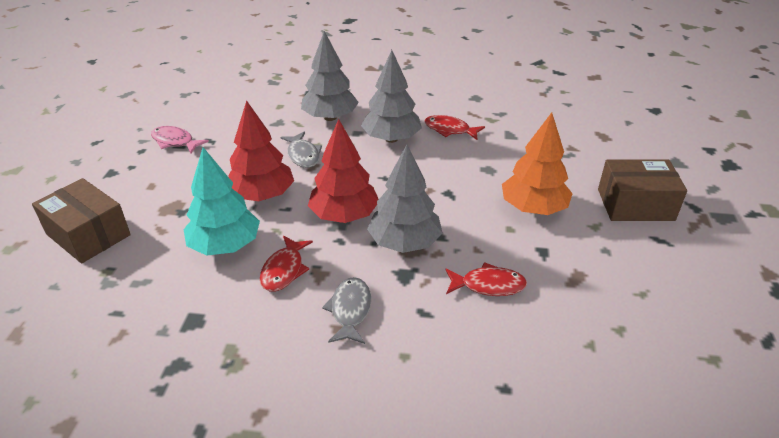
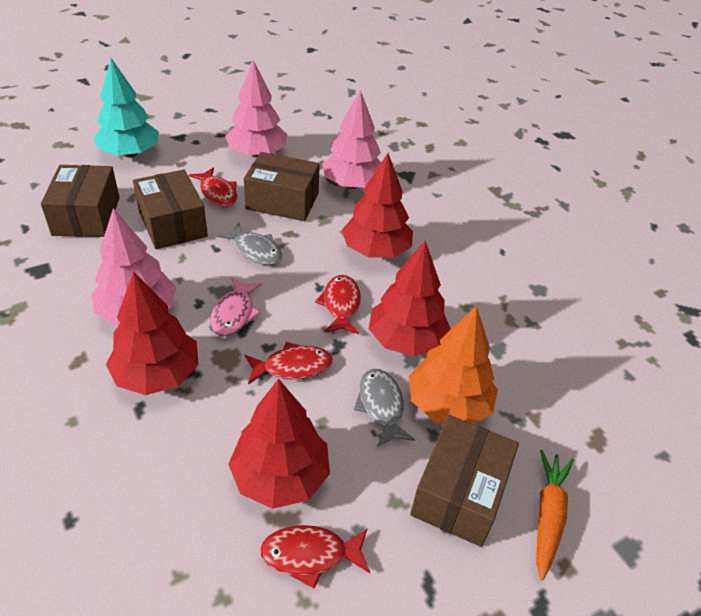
brown box: [32,178,131,263] [598,159,687,221] = 2 -> [41,165,120,237] [133,169,208,249] [244,152,320,221] [410,415,519,547] = 4
grey tree: [301,31,359,121] [361,50,422,143] [367,145,443,253] = 3 -> none = 0
orange carrot: none = 0 -> [536,450,574,580] = 1
pink tree: none = 0 -> [92,208,177,325] [225,60,287,158] [322,90,381,189] = 3
red fish: [260,236,313,292] [424,115,485,140] [445,262,527,296] = 3 -> [189,167,238,207] [245,342,333,385] [260,525,370,589] [315,275,361,334] = 4
red tree: [228,100,294,201] [308,119,379,223] = 2 -> [106,271,199,395] [228,379,330,509] [342,153,413,258] [369,241,451,356] = 4

